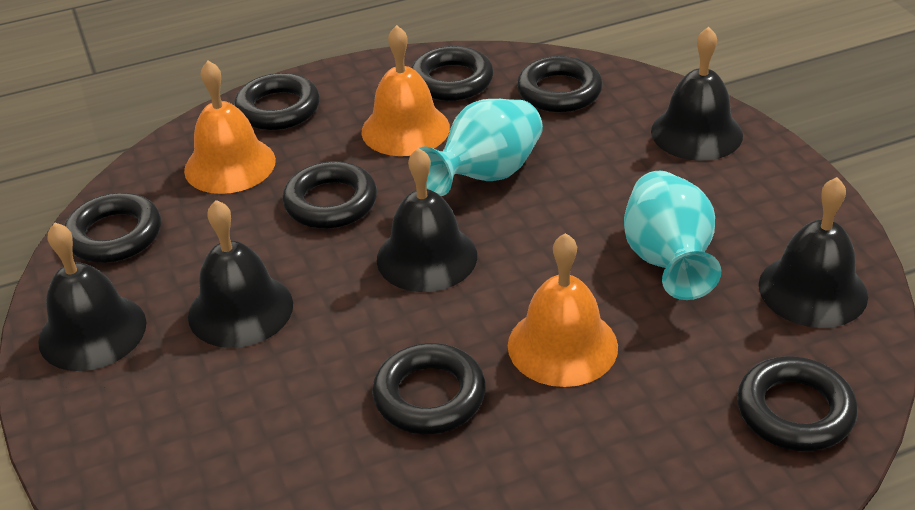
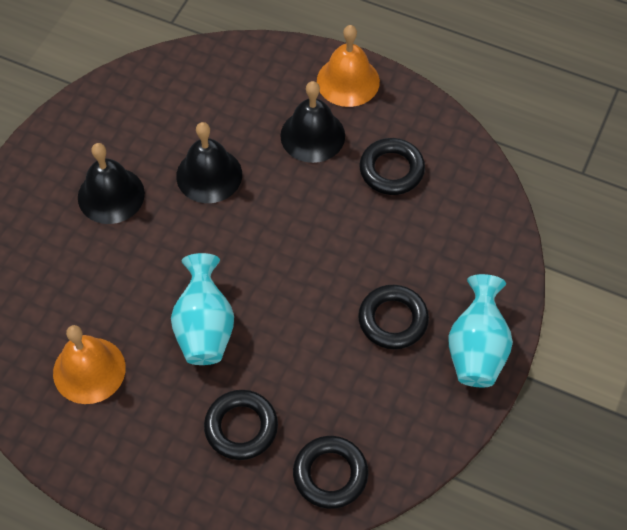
black bell: [38,222,146,371] [188,200,293,348] [377,148,477,292] [651,27,743,161] [759,177,868,328] = 5 -> [78,143,145,224] [176,122,242,203] [280,81,345,163] = 3
black ring: [64,193,161,263] [234,73,320,130] [282,161,377,229] [372,343,486,434] [411,46,494,101] [517,56,603,112] [737,356,858,451] = 7 -> [204,390,278,460] [293,436,368,509] [358,285,429,349] [359,138,425,195] = 4
orange bell: [184,61,276,194] [361,25,450,156] [508,233,618,387] = 3 -> [53,325,126,404] [317,25,380,107] = 2

